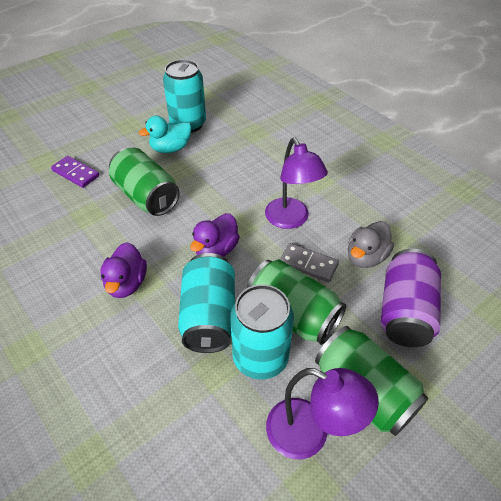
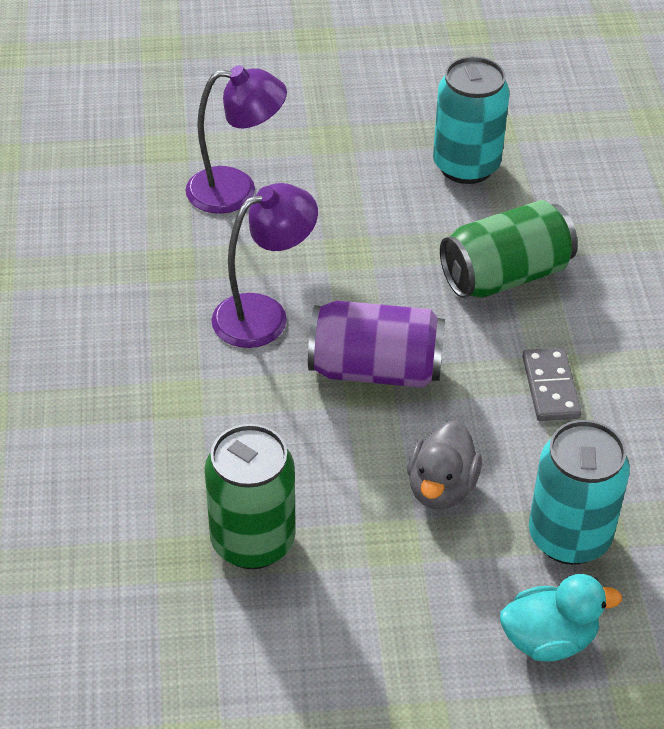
green can: [109,148,180,216] [247,260,346,345] [315,326,429,436] = 3 -> [205,424,296,569] [440,200,578,298] = 2
purple domino: [51,156,99,188] = 1 -> none = 0
purple duck: [100,242,147,298] [190,213,240,257] = 2 -> none = 0
turquoise can: [163,59,206,133] [178,253,235,353] [230,284,294,380] = 3 -> [433,56,510,184] [529,420,630,565] = 2

